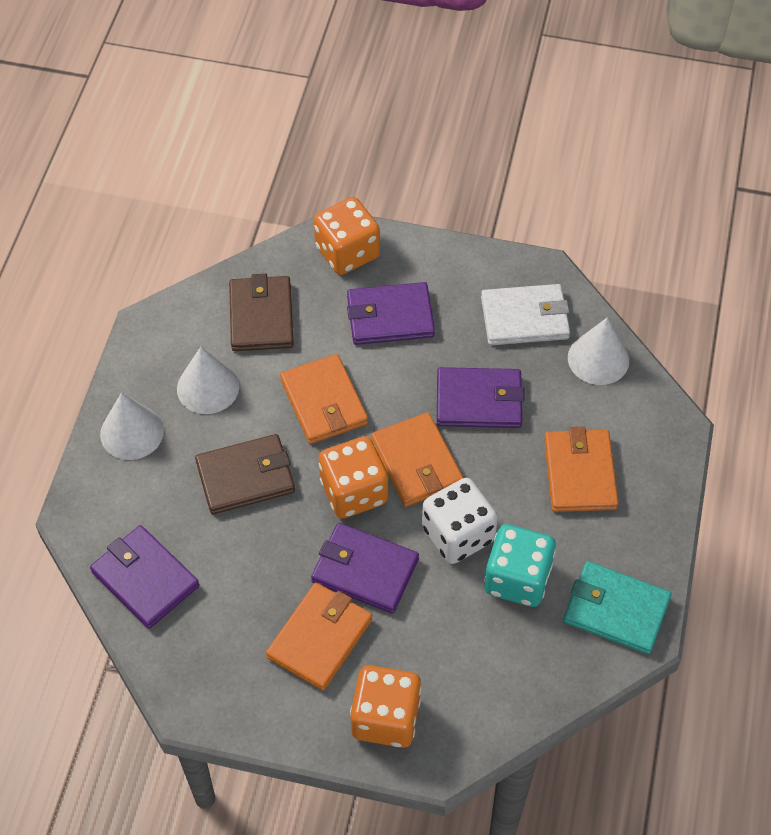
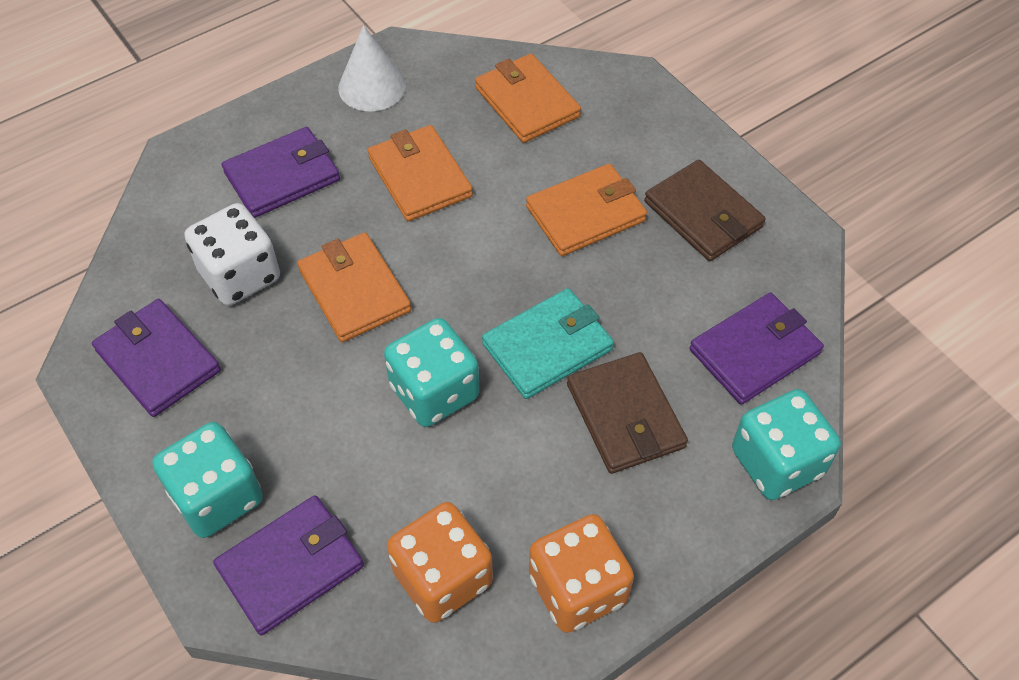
orange dice: [314,197,380,275] [319,436,388,519] [350,665,422,748] = 3 -> [387,502,493,623] [529,514,634,633] = 2
turquoise dice: [484,524,556,607] = 1 -> [152,422,263,538] [384,318,480,427] [732,389,841,500] = 3
white cone: [100,392,164,460] [177,347,239,414] [568,317,629,385] = 3 -> [338,25,406,112] = 1
white wallet: [481,284,570,345] = 1 -> none = 0

